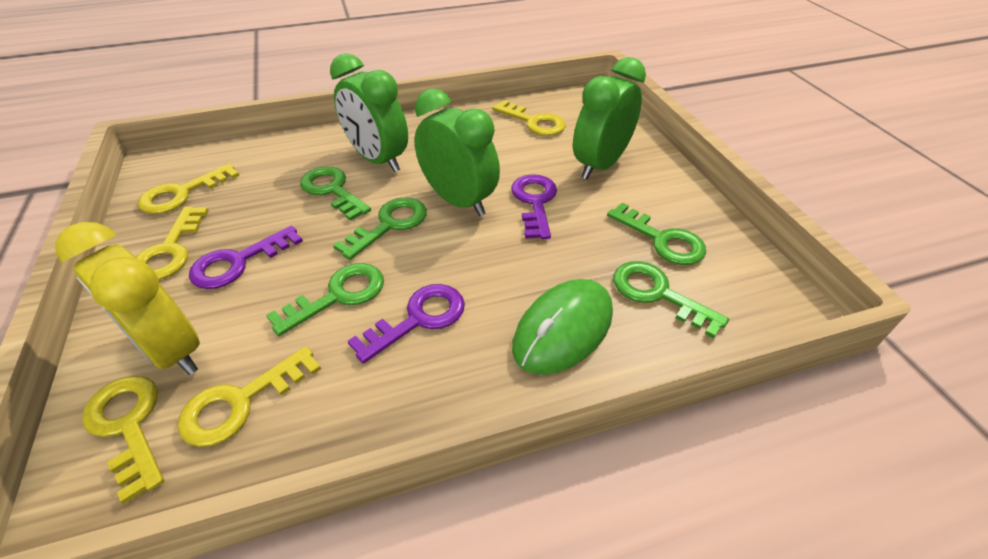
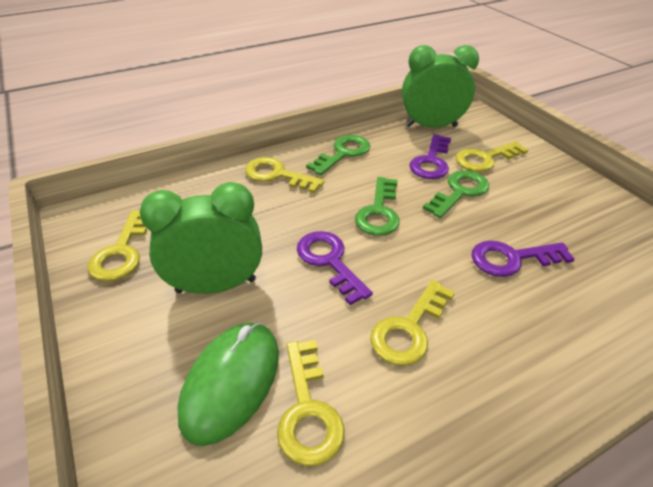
green clock: [330,53,408,172] [414,88,500,216] [573,57,646,180] = 3 -> [140,182,262,294] [402,45,479,128] = 2
green key: [266,263,384,336] [300,167,371,221] [333,197,427,260] [607,203,706,265] [613,261,729,338] = 5 -> [306,135,370,175] [355,177,400,236] [423,170,489,218] = 3
yellow clock: [55,222,200,375] = 1 -> none = 0

